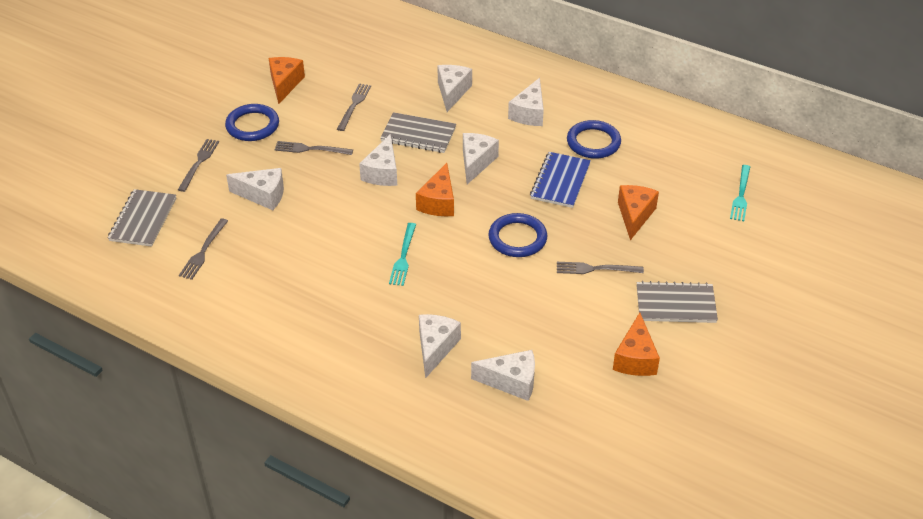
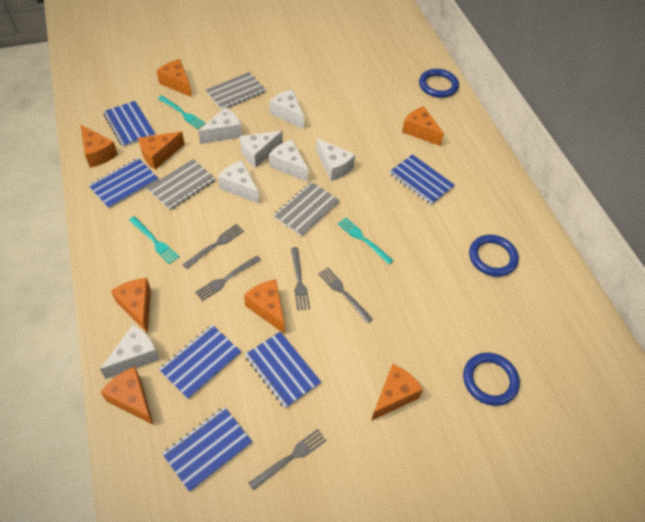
blue notebook: [530,152,591,208] = 1 -> [88,158,158,209] [103,101,155,147] [159,325,241,399] [162,407,252,492] [245,332,321,408] [389,154,454,205] = 6
orange cheese: [269,57,305,104] [416,163,454,216] [613,312,660,376] [618,185,659,240] = 4 -> [80,124,118,168] [101,367,154,425] [111,278,151,333] [138,131,185,170] [156,59,192,97] [244,279,285,334] [371,364,423,421] [402,106,444,146] = 8
turquoise fork: [389,223,416,286] [730,165,750,221] = 2 -> [129,216,179,264] [158,96,206,129] [337,218,394,265] = 3

